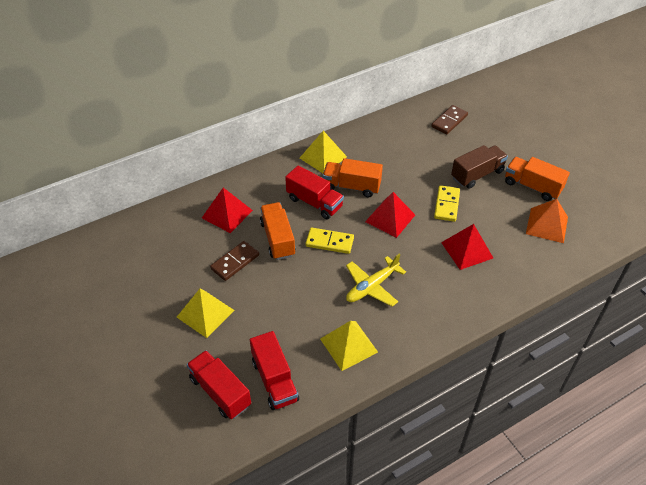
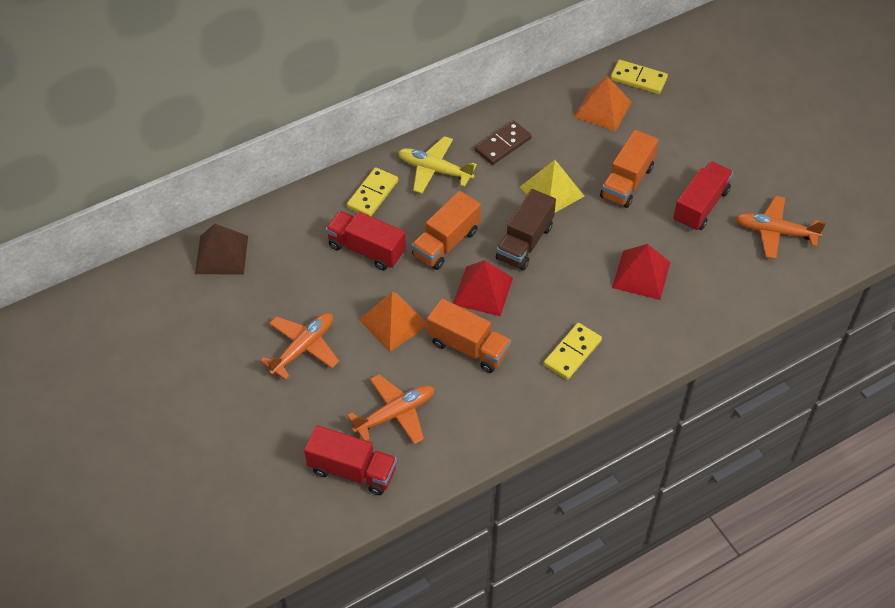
brown domino: [210,241,259,281] [431,105,468,134] = 2 -> [475,121,532,165] = 1
brown pyramid: none = 0 -> [195,224,248,274] = 1
orange plane: none = 0 -> [260,313,339,380] [347,374,434,444] [736,196,826,259] = 3
orange pyramid: [526,199,568,243] = 1 -> [359,292,427,352] [574,76,632,131] = 2
red pyramid: [202,188,253,233] [365,192,415,238] [441,224,493,270] = 3 -> [453,260,513,316] [612,244,671,300] = 2
yellow domino: [306,227,354,254] [434,185,460,222] = 2 -> [347,167,398,216] [544,323,602,380] [610,60,668,94] = 3
yellow pyramid: [177,289,235,338] [300,131,347,173] [320,321,378,371] = 3 -> [519,160,584,213] = 1

